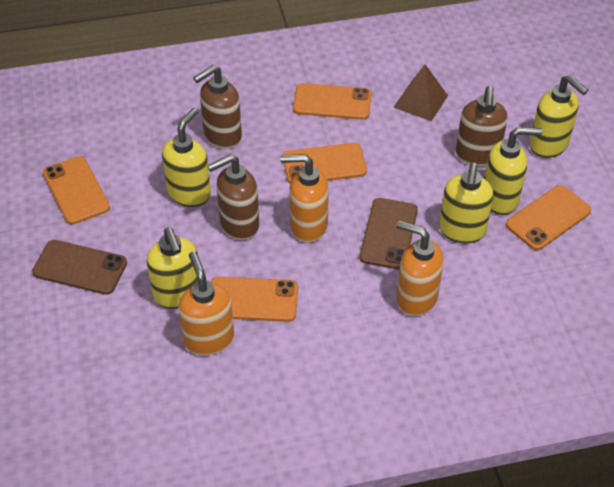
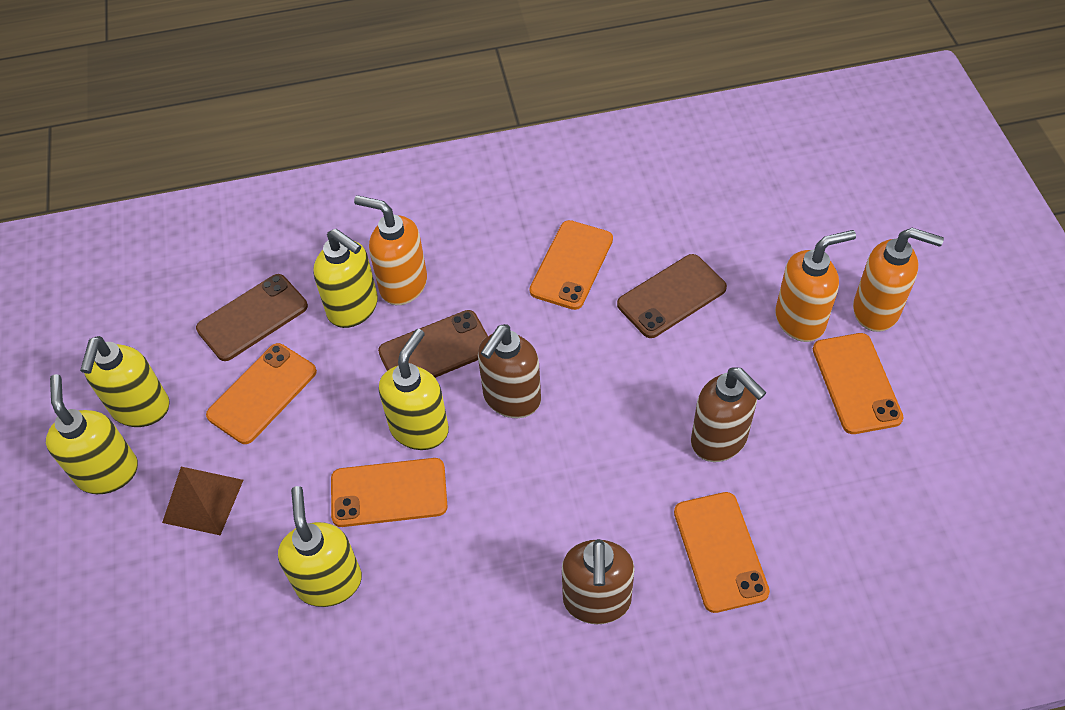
brown phone: [32,240,127,295] [359,198,418,270] = 2 -> [196,274,308,361] [378,310,488,378] [617,254,727,338] = 3

